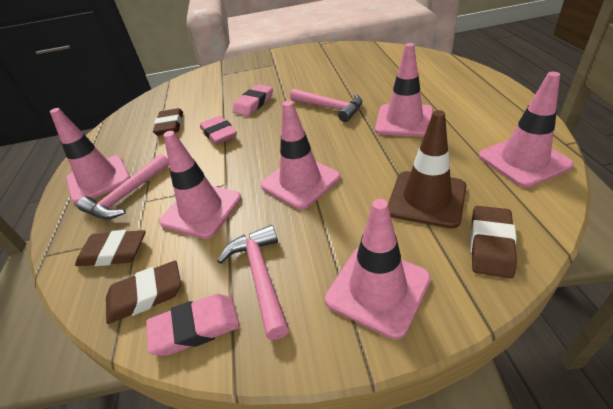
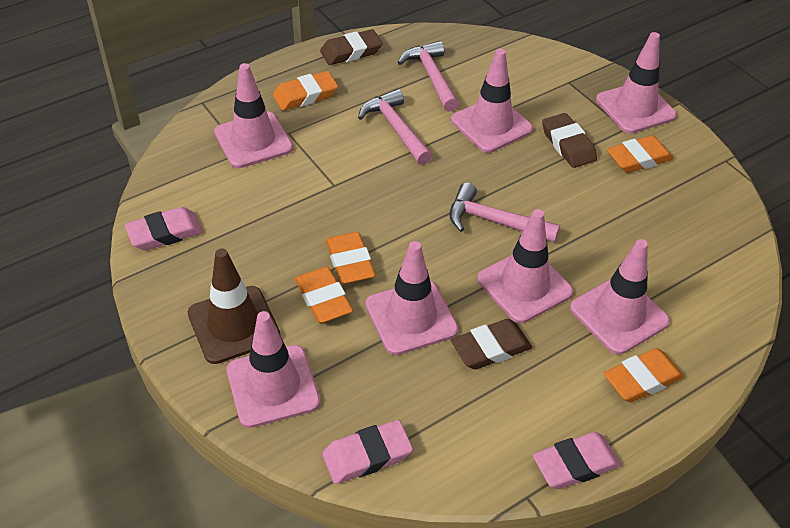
brown eraser: [75,230,146,266] [106,261,181,324] [153,108,183,136] [471,206,517,279] = 4 -> [320,29,383,65] [451,319,532,370] [542,113,597,168] = 3
orange eraser: none = 0 -> [273,71,338,111] [295,267,353,323] [326,232,376,284] [603,348,684,403] [607,135,674,173] = 5
pink traffic cone: [50,108,130,204] [159,131,241,239] [261,101,340,210] [325,199,431,340] [375,43,433,137] [479,72,574,188] = 6 -> [214,63,293,168] [227,311,320,428] [365,241,458,355] [451,49,533,153] [477,209,573,323] [570,239,670,355] [596,32,677,134] = 7

